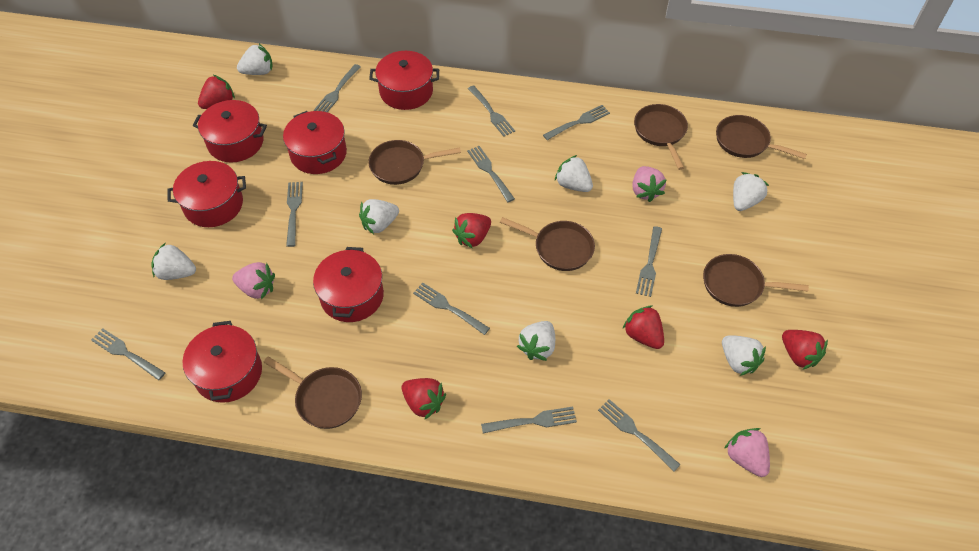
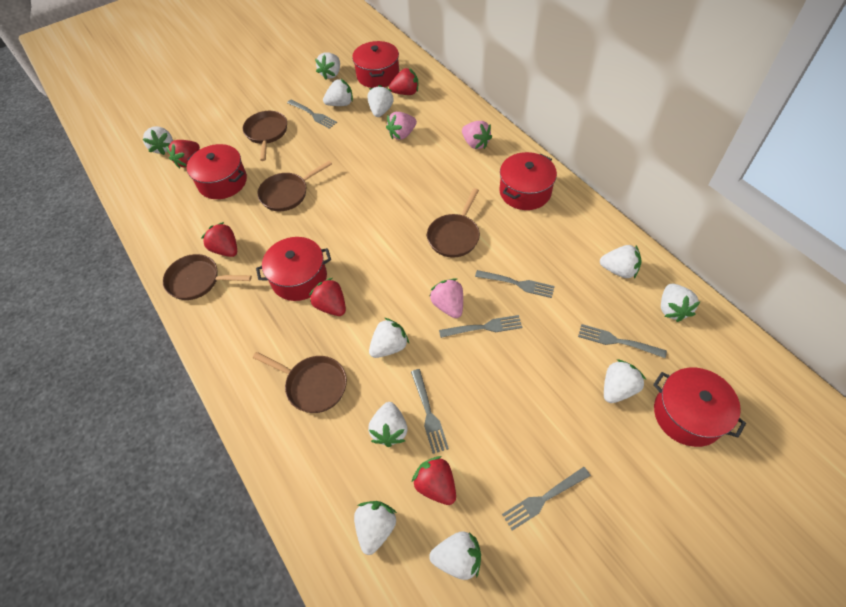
brown pan: [263,356,362,429] [368,140,461,185] [500,217,595,271] [634,104,688,170] [703,254,809,307] [716,115,807,159] = 6 -> [163,254,252,300] [243,111,287,161] [253,352,347,413] [257,161,332,211] [427,188,480,257] = 5
grey fork: [91,328,165,380] [286,182,303,247] [314,64,361,112] [413,283,490,335] [467,146,515,202] [468,85,515,137] [481,407,577,434] [543,105,610,140] [598,399,681,471] [636,226,662,297] = 10 -> [287,99,337,129] [411,369,449,454] [439,315,522,338] [475,270,555,298] [502,467,591,530] [578,324,667,358] = 6
red pot: [167,161,246,227] [183,321,262,403] [193,100,267,163] [283,111,347,174] [313,247,384,322] [369,51,439,110] = 6 -> [187,144,247,199] [256,237,331,301] [352,41,399,88] [499,152,557,210] [653,368,746,447] = 5
white strawberry: [151,243,196,280] [237,44,273,75] [359,199,399,234] [517,321,555,361] [555,155,593,192] [722,335,766,376] [733,172,769,211] = 7 -> [143,126,173,155] [315,52,340,80] [323,79,353,106] [354,501,397,555] [368,85,394,117] [368,402,408,447] [369,318,409,358] [429,532,481,580] [600,245,641,278] [604,359,646,403] [661,284,701,322] = 11

